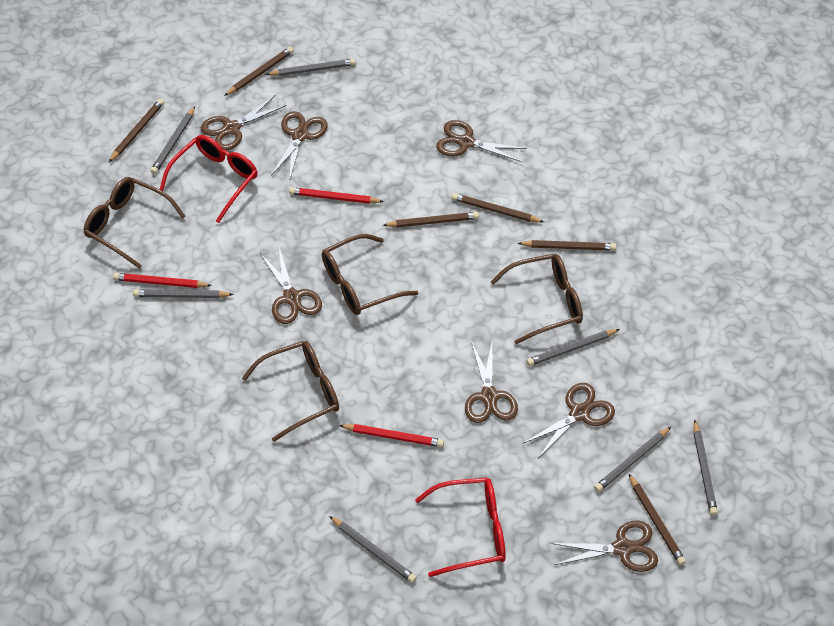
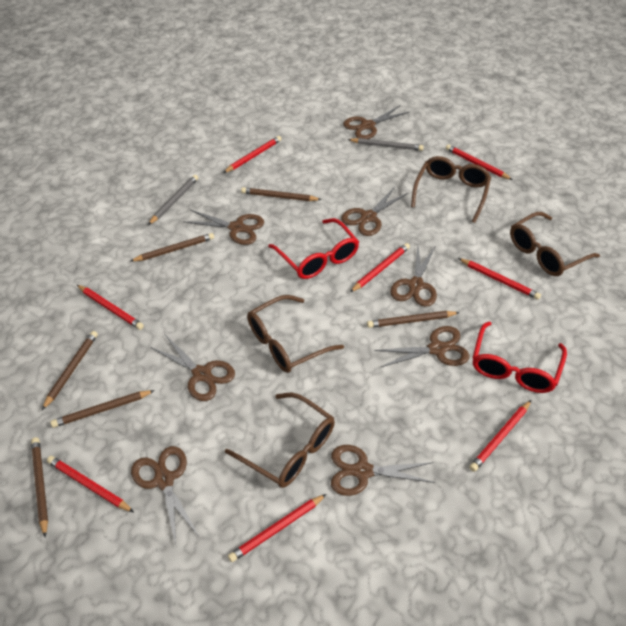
brown scissors: [201,95,286,151] [260,248,322,324] [271,111,328,181] [436,120,527,162] [465,341,518,423] [524,383,615,458] [550,521,658,572] = 7 -> [131,446,198,545] [150,335,235,401] [183,210,264,245] [331,445,435,496] [341,187,408,236] [343,106,409,139] [374,326,470,367] [390,245,437,307] = 8
grey pencil: [133,289,234,298] [151,107,195,174] [266,59,356,76] [329,516,417,583] [526,329,620,366] [594,427,671,492] [693,420,718,515] = 7 -> [148,175,198,225] [347,138,424,151] = 2
red pencil: [113,273,212,288] [289,187,384,204] [339,424,444,447] = 3 -> [47,456,134,512] [77,285,144,330] [223,136,281,173] [228,494,326,562] [350,243,410,292] [446,144,513,180] [458,258,541,300] [469,400,531,472] = 8

